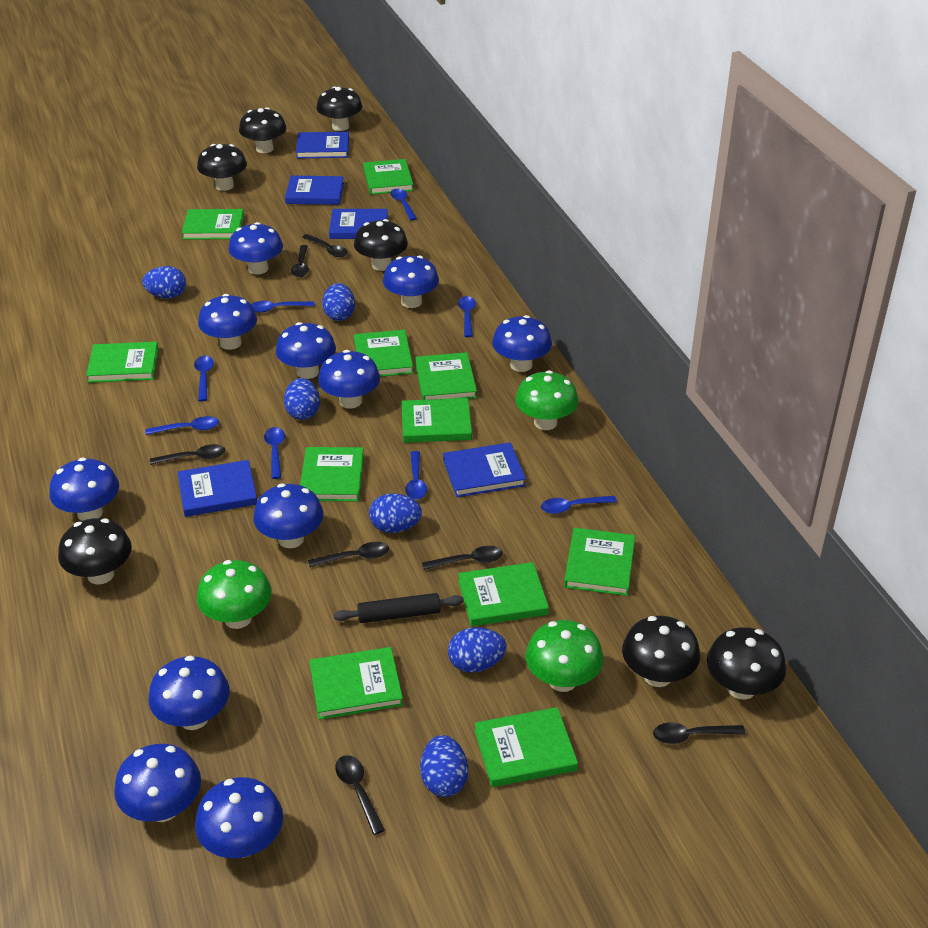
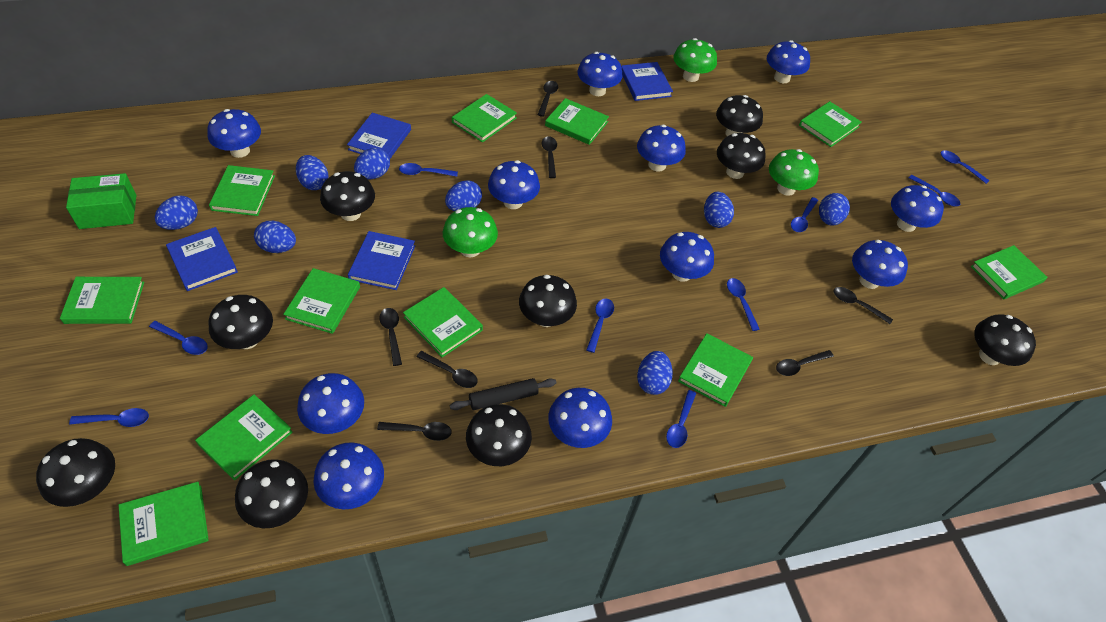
black mushroom: [58,518,132,584] [197,144,247,191] [239,107,287,153] [316,86,363,131] [354,219,408,271] [622,616,700,687] [707,627,786,700] = 7 -> [36,438,115,507] [208,295,273,349] [235,459,308,528] [320,171,375,221] [466,404,532,466] [519,275,577,327] [716,95,763,136] [717,133,766,179] [974,314,1036,366] = 9
blue book: [178,460,257,517] [285,176,344,205] [296,132,349,159] [329,209,388,239] [443,442,526,497] = 5 -> [166,227,238,291] [347,113,411,159] [348,231,415,290] [621,62,673,101] = 4
blue egg: [142,266,186,298] [284,378,320,420] [322,283,355,321] [369,493,422,533] [420,735,468,797] [448,628,506,673] = 6 -> [155,196,198,230] [254,221,296,253] [296,155,328,190] [354,148,390,180] [445,180,482,211] [637,351,673,395] [704,192,734,228] [819,193,850,226] = 8
blue spoon: [145,416,219,435] [194,356,214,401] [251,301,315,313] [264,427,285,479] [390,189,417,220] [405,451,427,500] [458,296,476,337] [541,496,617,514] = 8 -> [69,408,149,427] [149,321,208,355] [399,163,458,177] [586,298,614,353] [666,390,696,448] [727,278,760,331] [791,197,818,232] [909,175,960,206] [941,150,990,184] = 9
green box: none = 0 -> [66,173,136,229] = 1

